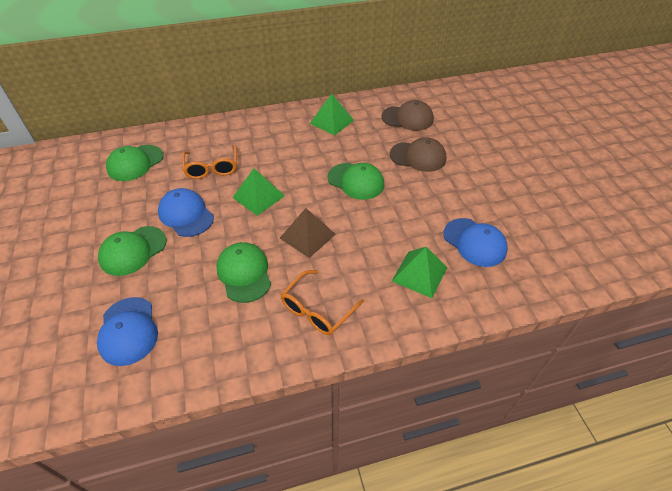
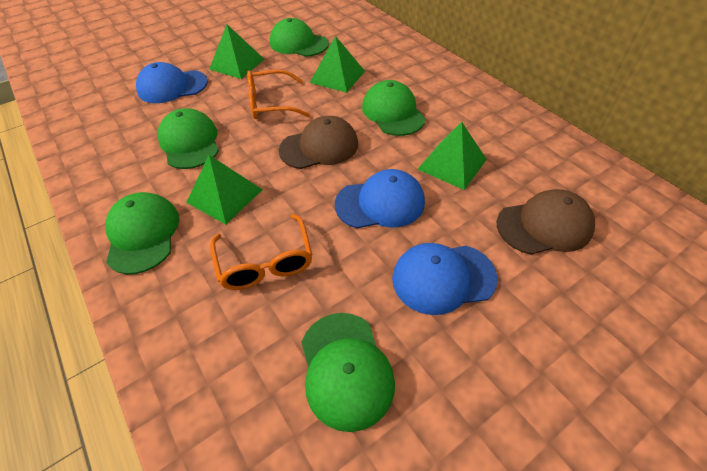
brown pyramid: [280,208,336,258] = 1 -> none = 0
green cap: [98,226,167,276] [106,145,163,181] [216,242,271,303] [328,163,384,200] = 4 -> [105,192,179,274] [158,108,219,169] [270,18,329,57] [301,313,395,432] [362,80,425,136] = 5
green pyramid: [233,168,285,216] [310,94,354,136] [392,247,447,298] = 3 -> [186,155,263,224] [209,25,265,79] [310,36,365,93] [417,122,487,190] = 4

